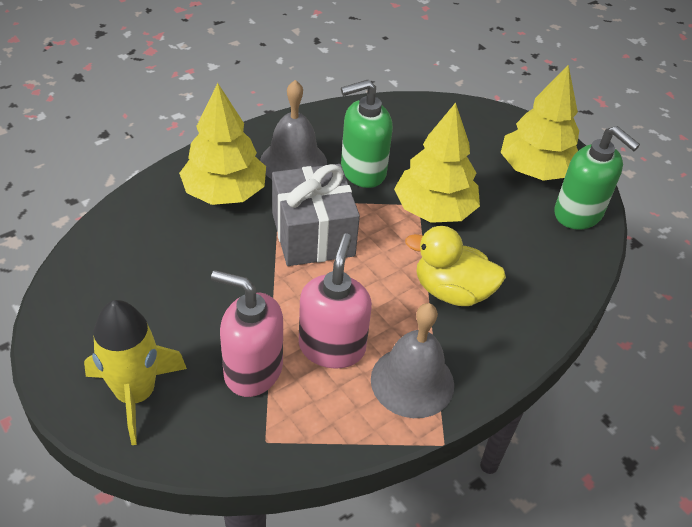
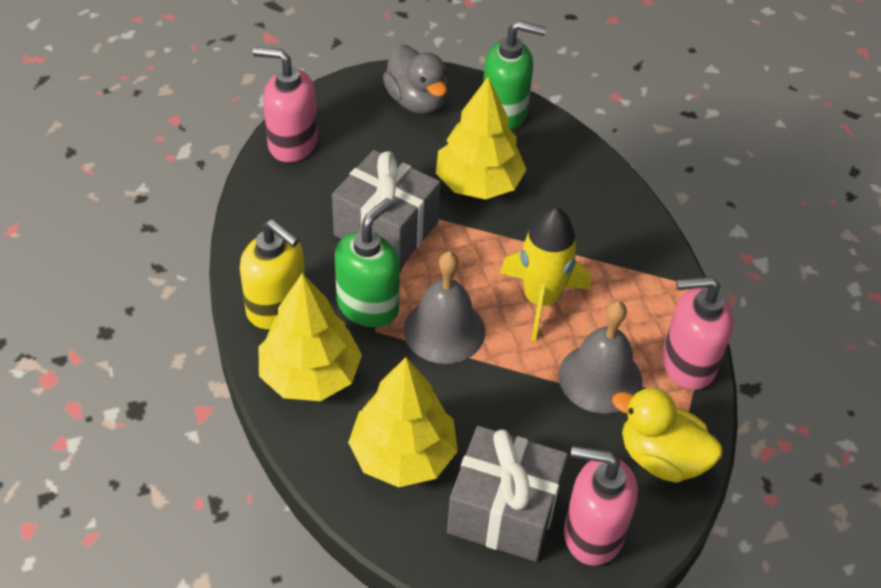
grey duck: none = 0 -> [383,44,447,114] = 1
grey gift: [272,164,360,266] = 1 -> [332,150,440,267] [447,426,568,562] = 2
pink soap dispenser: [211,270,283,397] [299,233,372,368] = 2 -> [253,47,318,163] [564,446,638,566] [662,276,734,390] = 3
yellow soap dispenser: none = 0 -> [240,219,305,329] = 1

